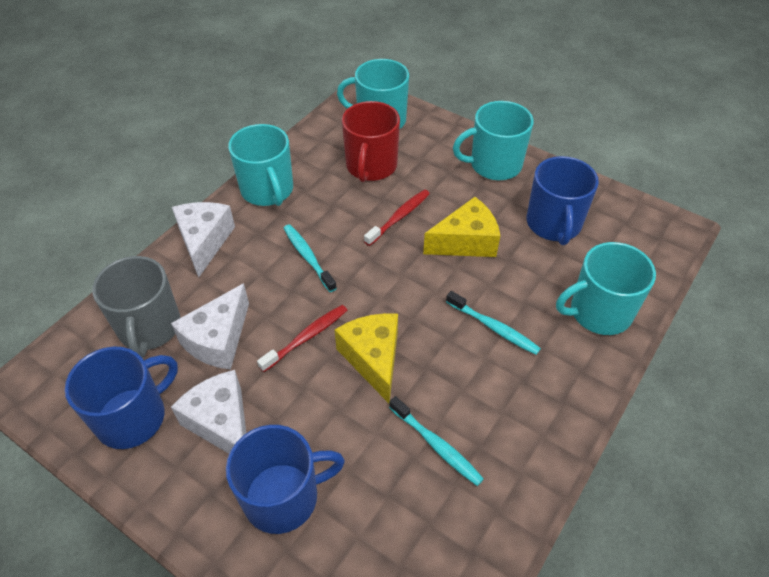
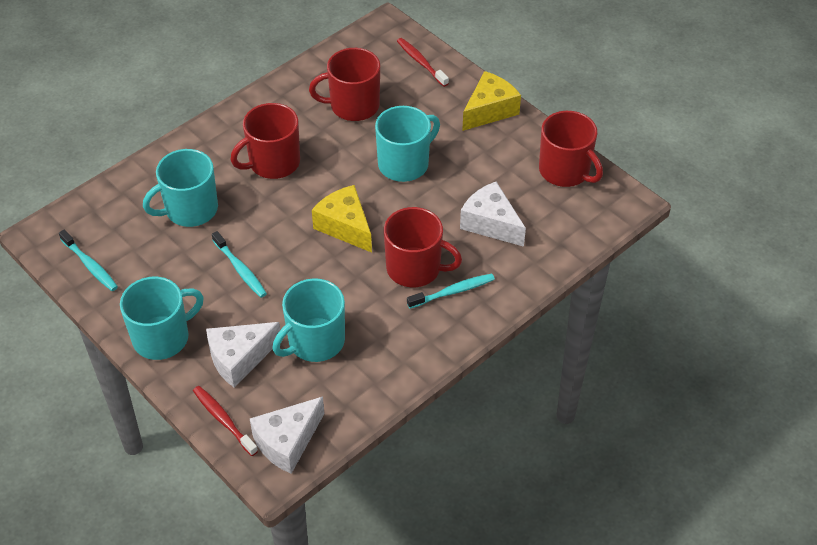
blue mug: [65,347,178,449] [226,425,345,534] [527,156,599,245] = 3 -> none = 0
grey mug: [92,256,180,358] = 1 -> none = 0
red mug: [342,101,400,182] = 1 -> [231,103,300,179] [309,48,380,121] [384,207,462,287] [539,111,603,187] = 4

